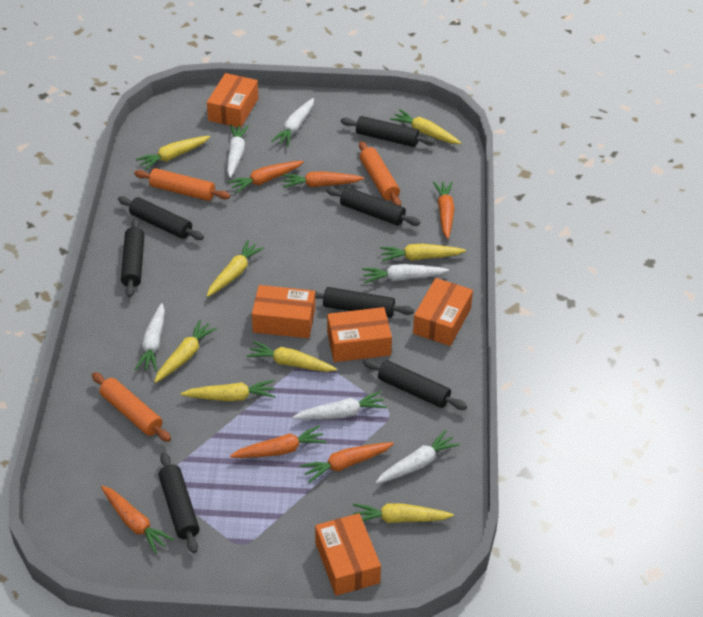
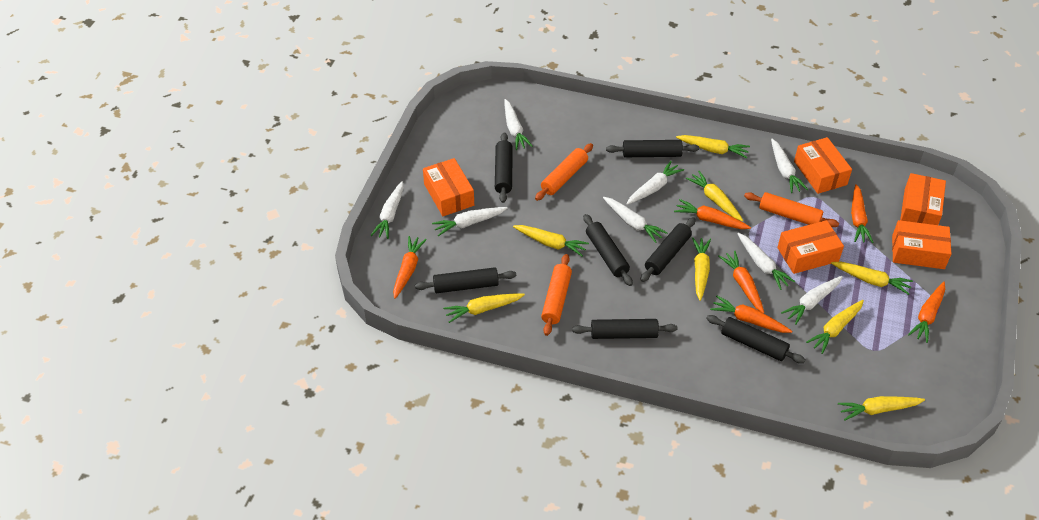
white carrot: [135,303,165,371] [227,124,249,178] [271,98,314,147] [292,391,387,420] [362,264,449,283] [376,430,460,484] = 6 -> [370,181,404,239] [432,207,508,236] [505,99,533,150] [603,197,668,243] [627,161,684,205] [737,233,795,290] [771,139,808,193] [781,276,843,325] = 8

